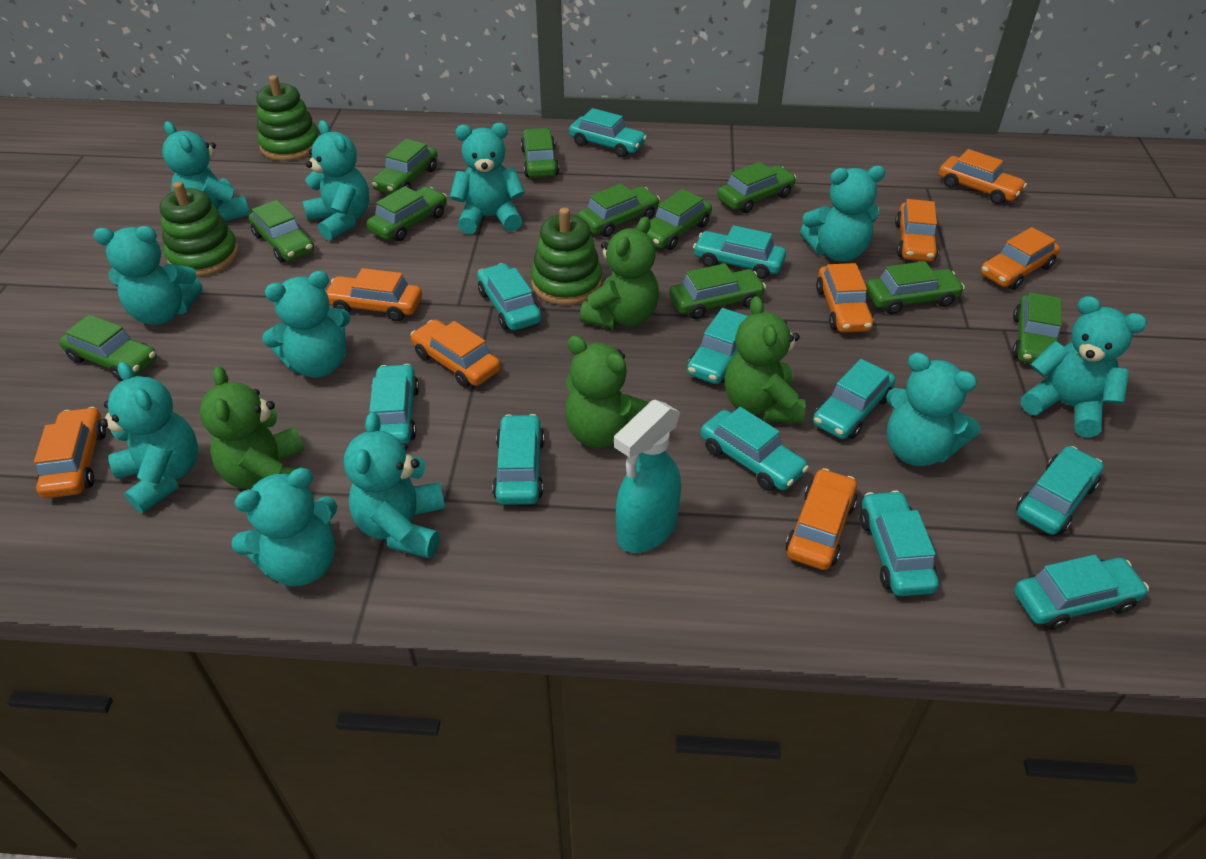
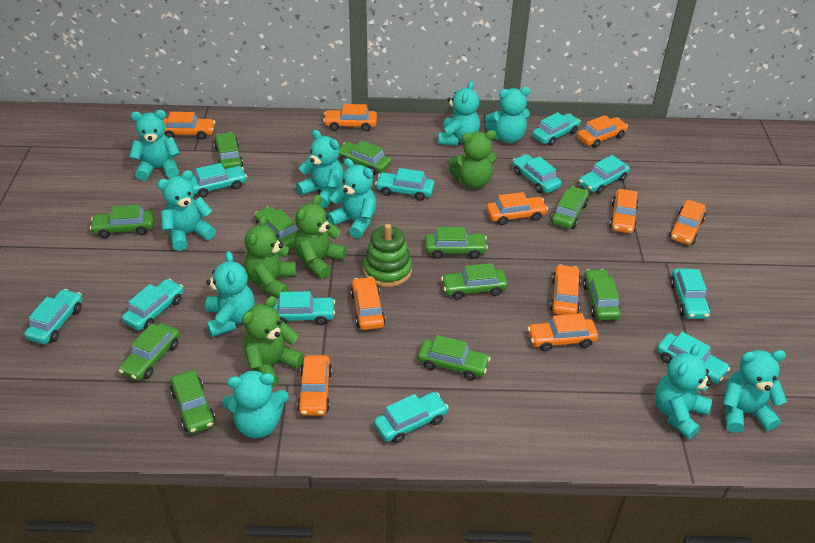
green stacking toy: [160,181,239,277] [256,75,319,161] [531,208,602,305] = 3 -> [363,224,412,287] = 1
orange car: [34,407,106,498] [326,268,422,321] [410,320,501,387] [785,468,857,570] [816,263,873,333] [895,199,939,262] [939,149,1027,204] [981,227,1060,290] = 8 -> [163,112,215,140] [297,355,332,416] [323,104,377,131] [351,277,386,330] [487,192,548,225] [528,313,598,352] [550,265,581,315] [577,115,628,148] [609,189,639,233] [669,199,706,245] = 10
turquoise spray bottle: [614,400,681,553] = 1 -> none = 0
turquoise teddy bear: [93,226,202,325] [99,362,198,513] [162,121,250,221] [231,468,337,586] [262,271,351,378] [303,120,369,241] [344,412,445,558] [450,123,525,234] [800,166,885,262] [886,352,980,466] [1021,296,1147,438] = 11 -> [129,110,180,181] [157,170,216,251] [205,251,255,337] [223,370,289,438] [296,130,344,208] [327,158,376,239] [438,81,480,145] [484,87,531,143] [655,344,712,439] [723,350,787,433] = 10

